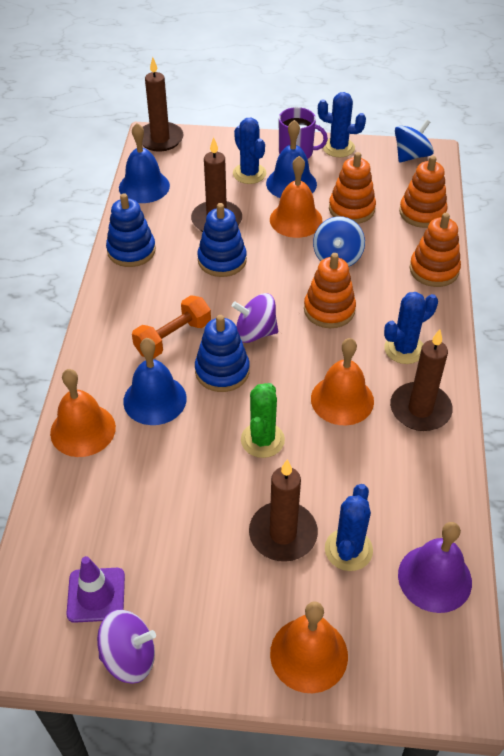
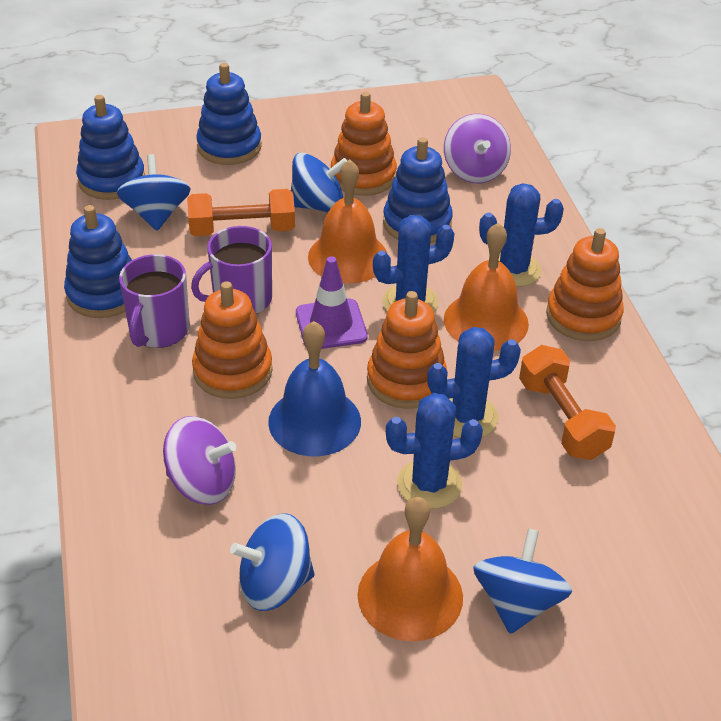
blue bell: [119,123,170,203] [123,338,187,425] [266,120,317,198] = 3 -> [268,321,361,456] = 1
blue spinning top: [313,216,365,267] [395,119,434,163] = 2 -> [117,154,191,231] [230,513,315,611] [291,153,347,212] [473,529,572,634] = 4
blue stacking toy: [106,193,156,267] [195,315,250,392] [197,203,247,277] = 3 -> [64,205,132,318] [76,95,145,200] [196,63,262,165] [383,137,453,243] = 4
brown candle: [142,57,183,152] [191,137,242,232] [249,459,318,562] [390,329,453,431] = 4 -> none = 0
green cactus: [241,383,285,458] = 1 -> none = 0
orange bell: [50,369,116,457] [270,156,323,238] [270,601,348,693] [311,338,374,425] = 4 -> [308,159,387,284] [357,497,463,641] [444,222,529,351] = 3
orange dumbbell: [132,295,211,359] = 1 -> [187,189,295,236] [519,345,616,460] = 2
purple bell: [398,522,472,613] = 1 -> none = 0
purple mug: [279,107,328,159] = 1 -> [119,254,190,348] [191,226,272,314] = 2

